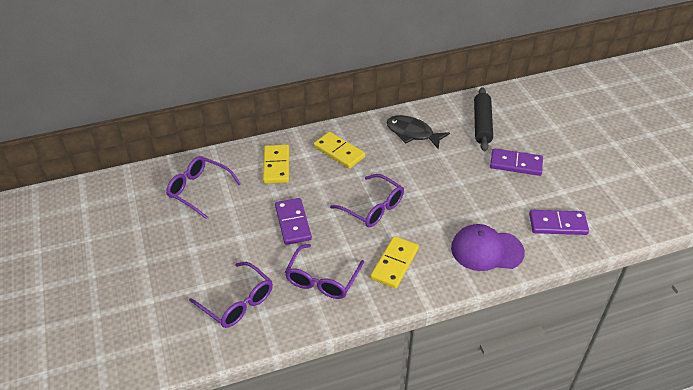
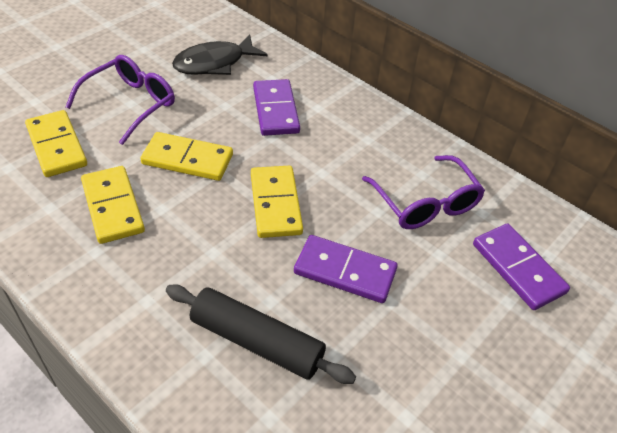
purple cap: [451,224,525,271] = 1 -> none = 0
purple glasses: [166,156,241,219] [189,262,273,328] [285,244,364,299] [330,174,404,227] = 4 -> [66,55,175,145] [362,155,485,229] = 2
yellow domino: [263,145,289,183] [314,132,365,169] [370,236,419,289] = 3 -> [25,110,87,177] [81,166,145,244] [140,132,233,181] [251,166,303,238] = 4

